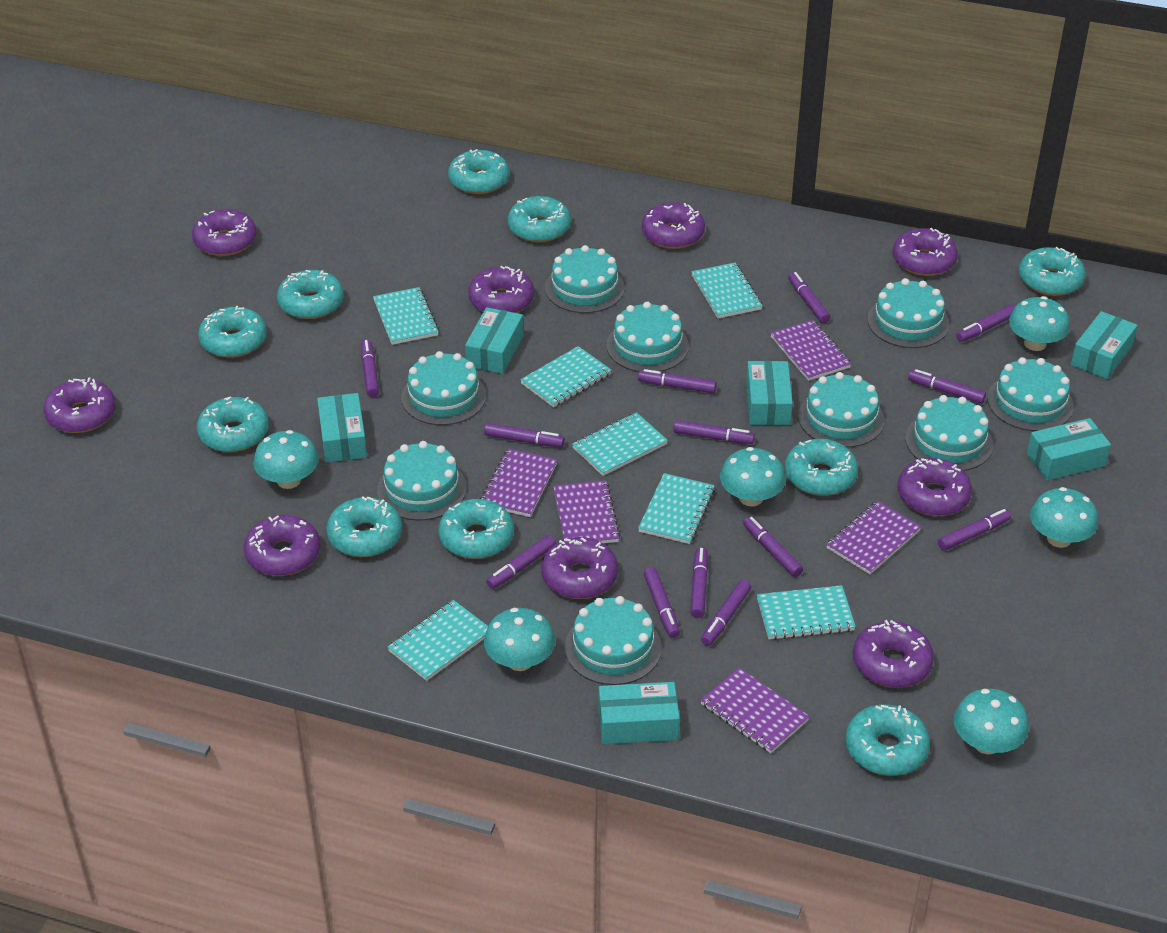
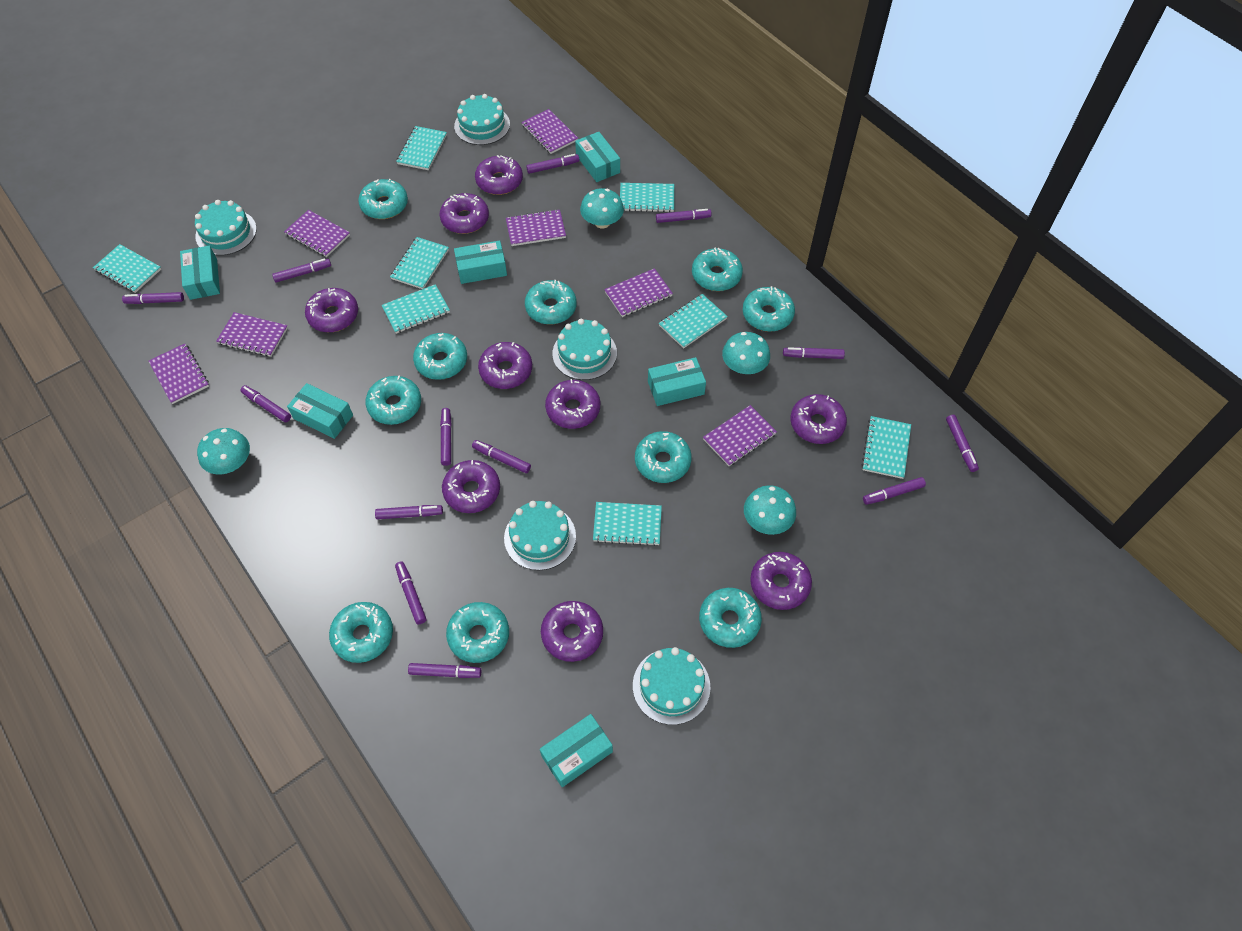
purple notebook: [480,448,557,517] [553,480,621,543] [700,668,810,753] [771,320,852,381] [826,501,921,574] = 5 -> [149,344,209,404] [216,312,288,357] [284,210,350,257] [506,209,566,246] [522,109,578,154] [604,268,673,317] [703,405,777,466] = 7
turquoise cake: [377,441,467,521] [401,351,486,425] [545,245,625,313] [565,596,662,685] [606,302,689,372] [798,372,884,448] [867,278,949,348] [905,395,993,471] [987,357,1074,431] = 9 -> [195,200,257,256] [454,94,510,145] [504,501,576,570] [552,319,617,380] [633,647,710,725] = 5
turquoise mushroom: [253,430,319,489] [484,608,555,671] [720,447,786,507] [954,689,1029,754] [1009,296,1070,351] [1030,487,1098,548] = 6 -> [197,428,250,474] [580,188,624,228] [722,332,770,374] [744,485,796,535] = 4
turquoise notebook: [373,287,439,345] [388,600,488,681] [520,346,611,408] [572,412,668,476] [638,473,715,544] [691,263,763,318] [757,585,856,640] = 7 -> [93,244,161,293] [381,284,450,334] [390,237,449,289] [396,126,447,170] [593,502,662,546] [620,183,674,212] [659,294,728,348] [861,416,911,479] = 8

